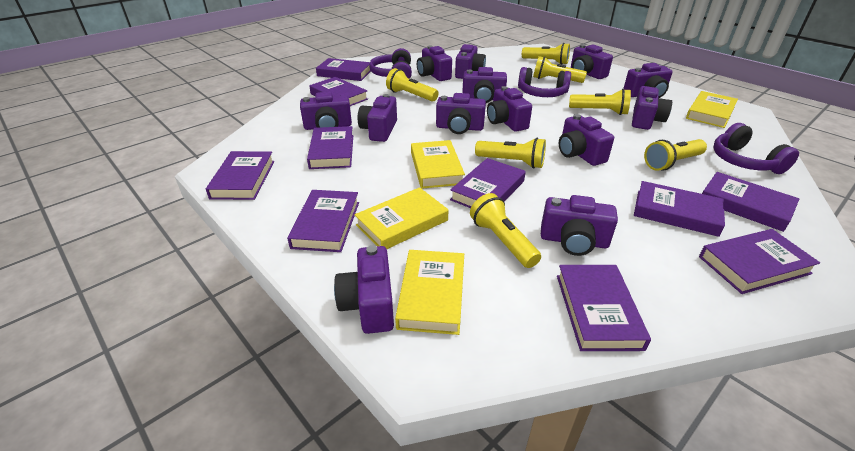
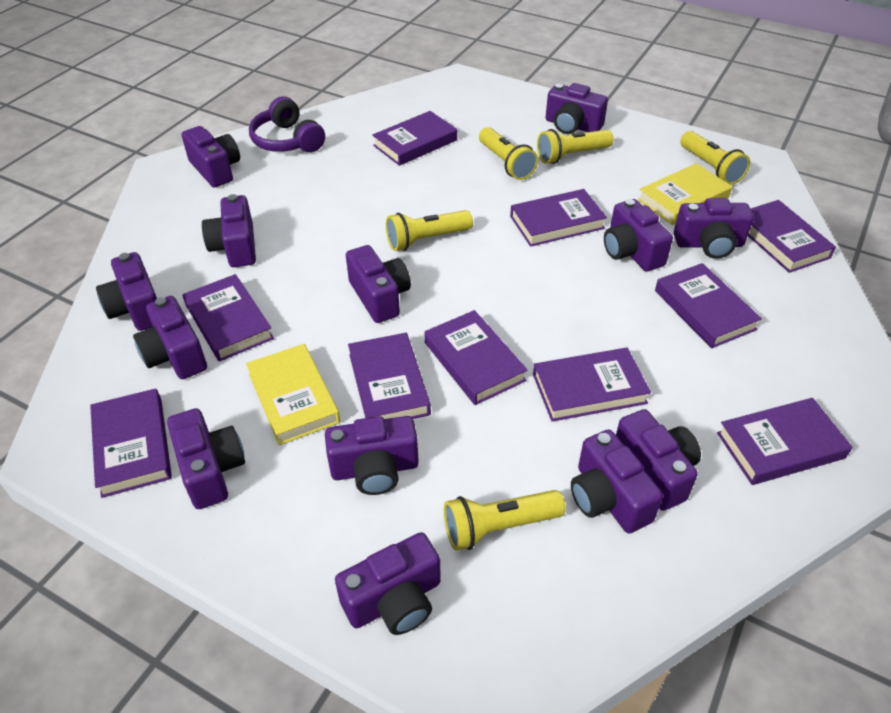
purple headphones: [369,48,412,79] [518,67,571,97] [713,123,799,174] = 3 -> [249,96,325,152] = 1
yellow book: [355,187,448,249] [395,250,464,335] [411,140,465,189] [686,91,738,128] = 4 -> [246,344,340,445] [638,163,732,225] = 2
yellow flashlight: [386,68,439,102] [470,193,541,268] [475,138,546,169] [522,43,570,65] [533,56,587,83] [569,89,631,115] [644,139,707,171] = 7 -> [386,210,473,251] [444,490,566,551] [479,127,538,180] [537,129,613,164] [680,131,750,185] = 5

